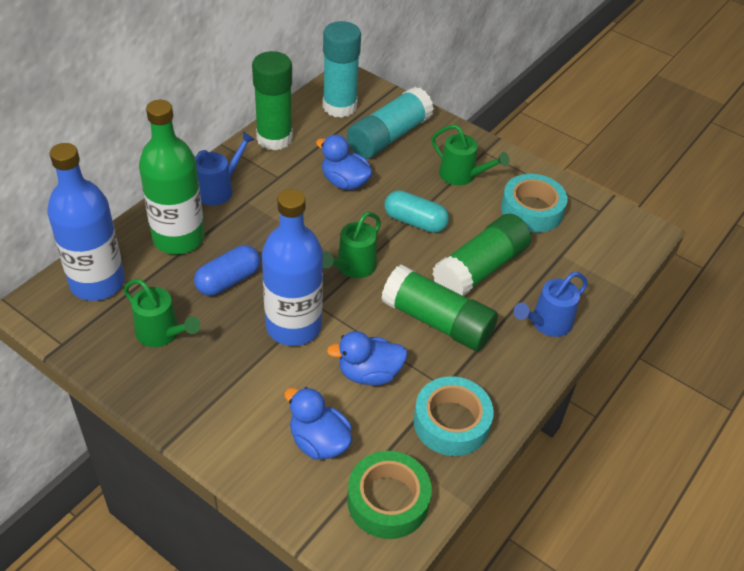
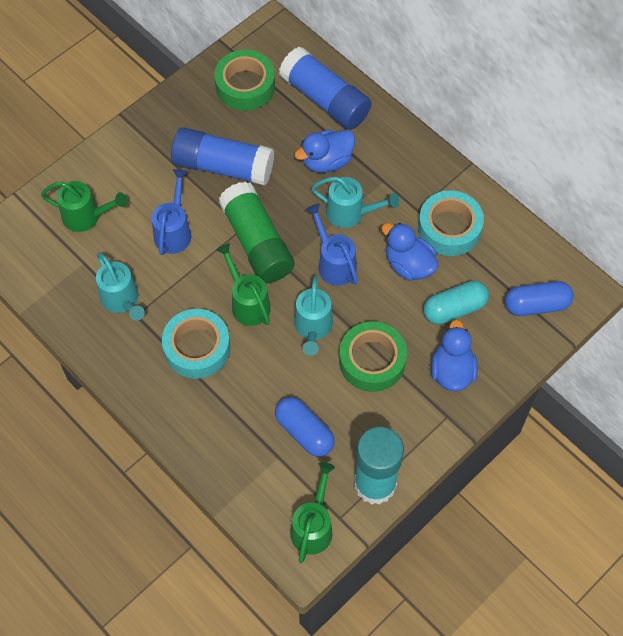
blue bottle: [47,143,125,301] [262,189,323,346] = 2 -> none = 0
blue capsule: [194,245,260,296] = 1 -> [275,397,335,457] [505,281,574,316] = 2
blue glue stick: none = 0 -> [171,127,274,186] [279,47,371,130] = 2
green bottle: [139,100,205,255] = 1 -> none = 0
green glue stick: [252,51,293,150] [381,264,498,351] [433,214,531,296] = 3 -> [219,182,294,283] = 1
green tape: [347,451,432,539] = 1 -> [214,50,275,111] [339,321,407,392] = 2
turquoise glue stick: [323,21,361,118] [347,87,434,159] = 2 -> [354,427,404,505] = 1
turquoise watering can: none = 0 -> [96,252,145,321] [294,275,333,356] [311,177,399,228] = 3

